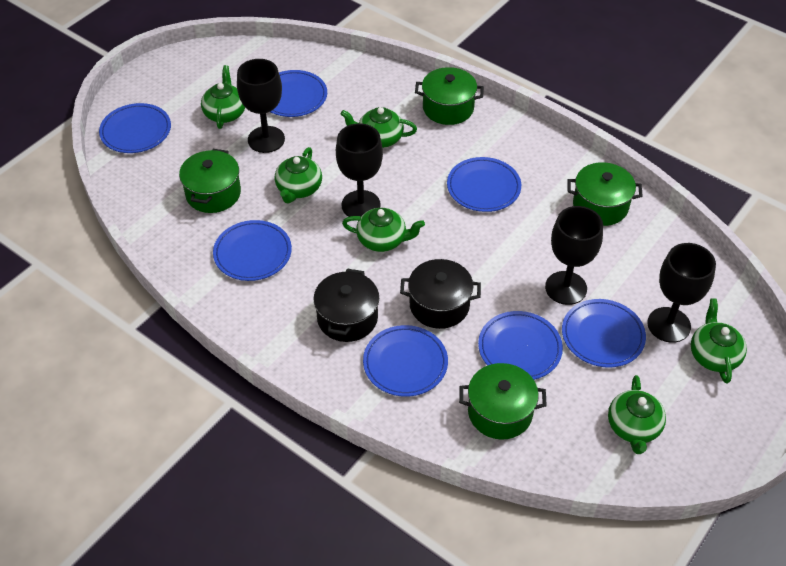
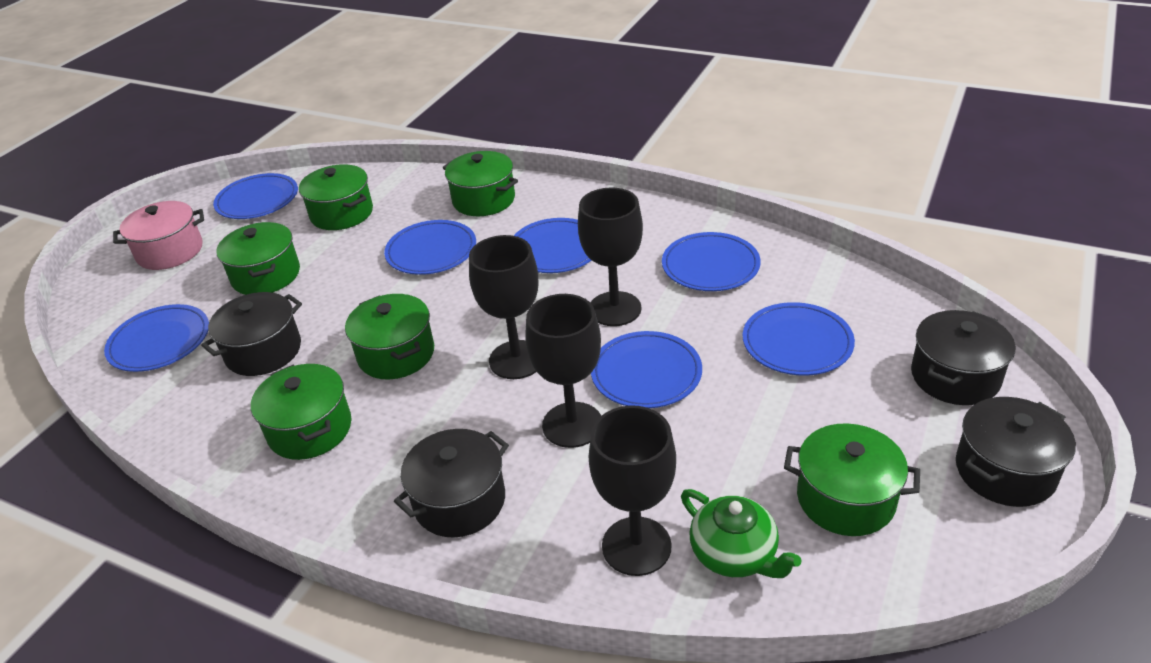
black pot: [314,269,379,342] [400,259,481,329] = 2 -> [201,292,302,376] [394,429,509,537] [911,310,1015,405] [956,397,1076,507] = 4
green pot: [179,149,241,213] [415,67,484,125] [459,363,547,440] [567,162,643,226] = 4 -> [216,222,300,295] [251,364,351,460] [299,164,373,230] [345,294,434,379] [443,151,518,216] [784,423,920,536] = 6
green teapot: [201,65,245,129] [275,147,322,204] [341,107,417,148] [342,208,425,252] [608,375,666,454] [691,298,747,383] = 6 -> [681,489,801,578] = 1
pink pot: none = 0 -> [113,201,204,270] = 1

